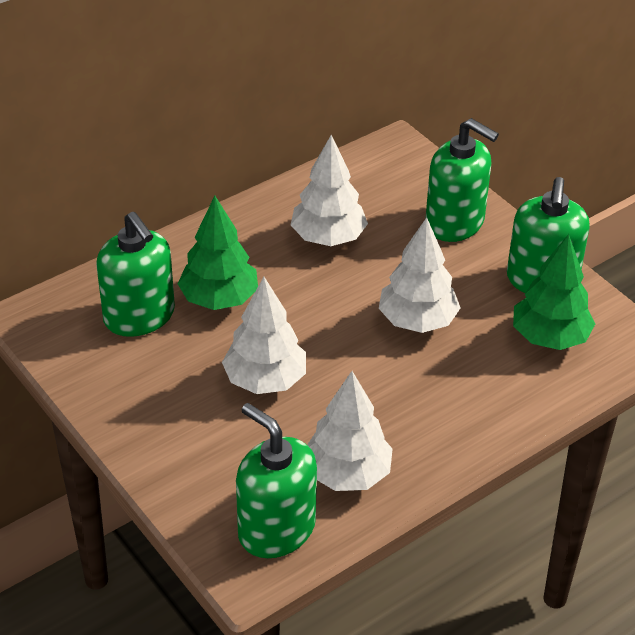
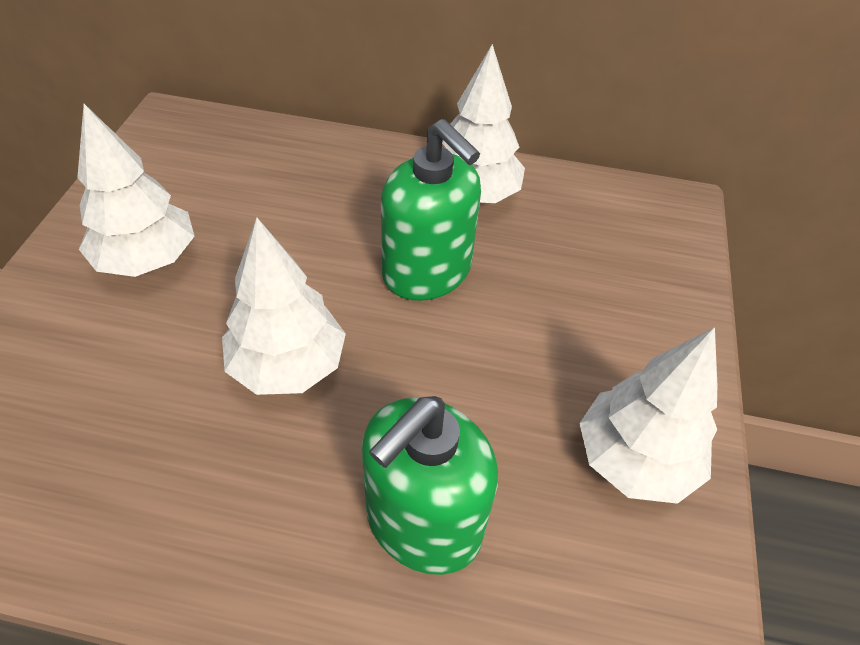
green soap dispenser: [96,212,175,337] [236,403,317,558] [425,118,499,242] [507,177,590,293] = 4 -> [362,396,498,575] [381,119,481,301] = 2
green tree: [178,196,258,310] [513,234,595,350] = 2 -> none = 0

